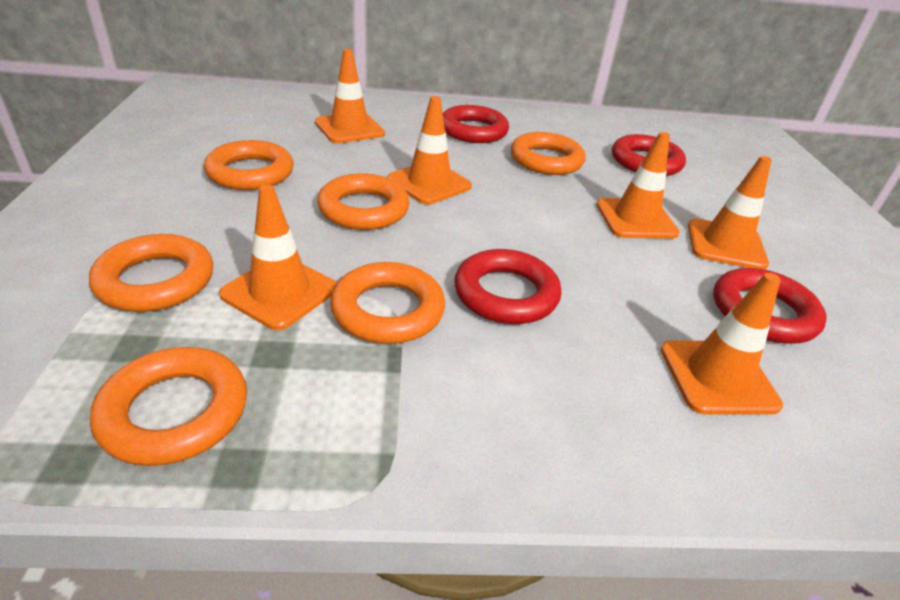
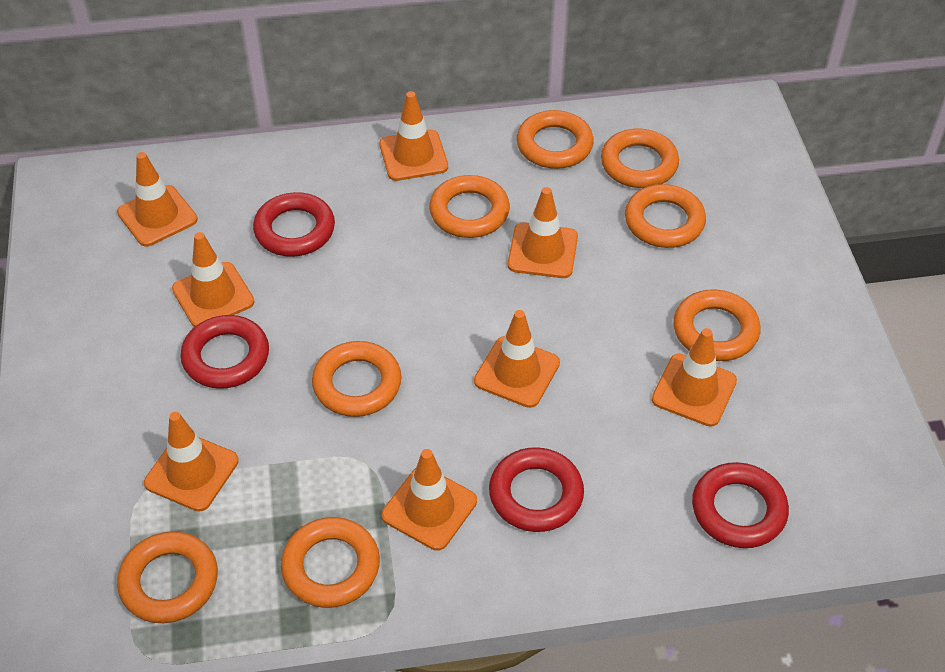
orange ring: [89,234,213,312] [90,347,247,466] [204,140,294,190] [317,173,410,230] [330,262,445,344] [511,132,586,175] = 6 -> [117,531,218,623] [281,517,380,608] [312,341,401,417] [429,175,510,238] [517,110,594,169] [601,129,679,188] [625,184,706,248] [673,289,761,361] = 8
orange traffic cone: [219,185,336,330] [315,49,385,143] [388,96,472,204] [596,132,679,239] [660,273,783,414] [688,156,772,269] = 6 -> [117,152,198,247] [144,412,239,512] [172,232,255,327] [379,91,448,181] [381,449,477,551] [474,310,560,408] [508,187,578,278] [652,328,737,427] = 8

